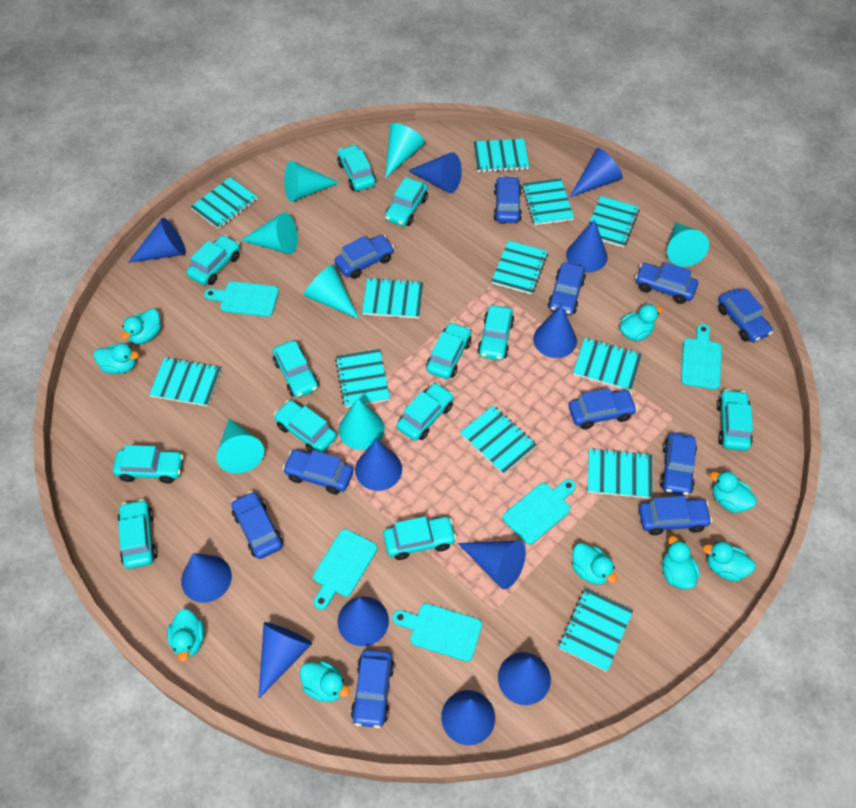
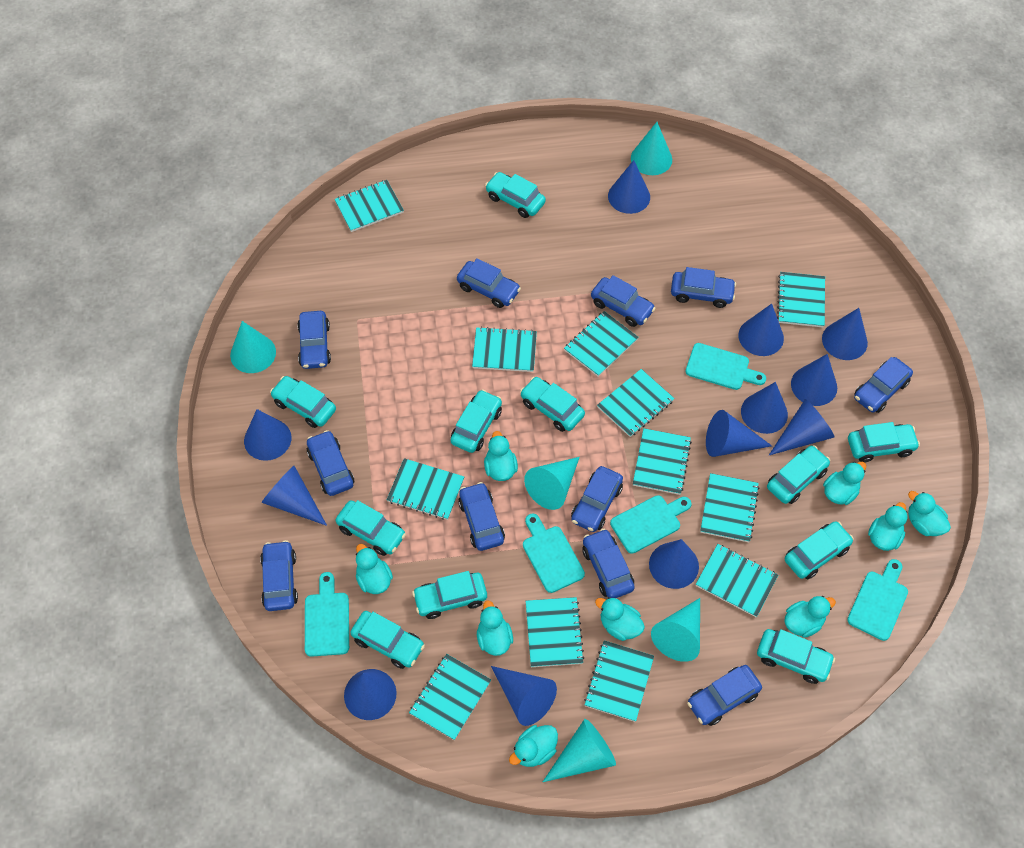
turquoise car: [113,445,183,484] [118,499,157,569] [186,235,240,285] [273,341,319,398] [274,400,337,453] [337,144,376,191] [383,517,457,560] [385,177,428,226] [397,383,454,441] [426,322,471,379] [477,305,514,360] [717,389,753,451] = 12 -> [270,376,336,428] [336,500,406,556] [350,611,425,669] [412,571,487,619] [450,390,502,453] [485,172,546,218] [520,377,585,432] [757,629,835,684] [767,445,830,504] [785,521,854,579] [848,422,920,463] = 11
turquoise cone: [216,418,264,473] [241,212,298,254] [284,161,340,202] [303,264,359,319] [339,398,385,450] [385,123,425,178] [667,222,709,267] = 7 -> [230,321,276,373] [524,457,580,510] [543,719,616,782] [631,122,672,175] [651,598,700,662] = 5

